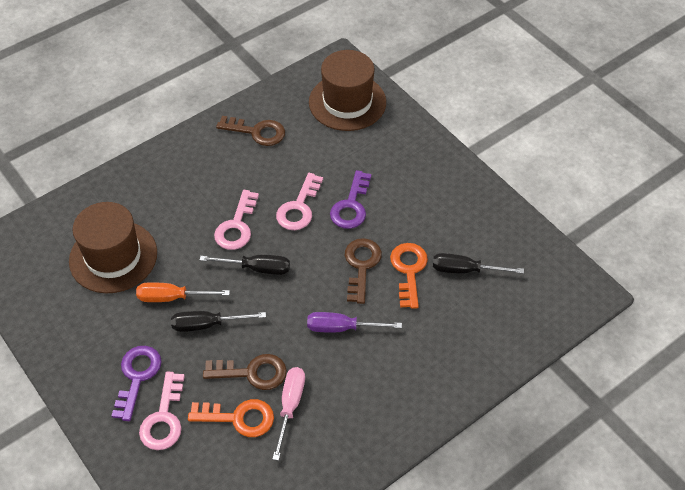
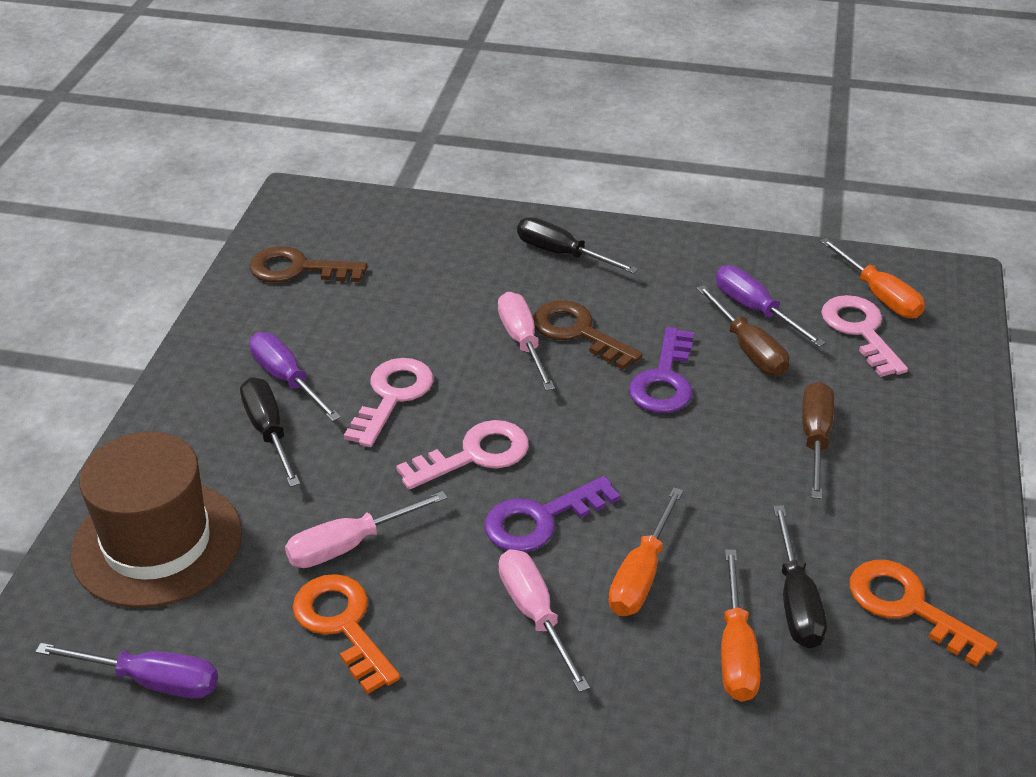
brown hat: [69,202,157,293] [309,50,386,131] = 2 -> [70,431,242,608] = 1
brown key: [203,354,287,390] [216,116,285,146] [345,238,382,304] = 3 -> [250,246,367,283] [533,300,643,370] = 2
brown screwdriver: none = 0 -> [697,285,789,376] [802,381,834,499] = 2
orange screwdriver: [136,282,230,302] = 1 -> [608,487,683,616] [721,549,761,702] [820,238,925,318] = 3
pink screwdriver: [272,367,305,461] = 1 -> [285,491,448,568] [498,292,555,391] [499,549,590,692] = 3
purple screwdriver: [307,312,402,332] = 1 -> [35,643,218,699] [249,332,341,421] [716,265,826,347] = 3

